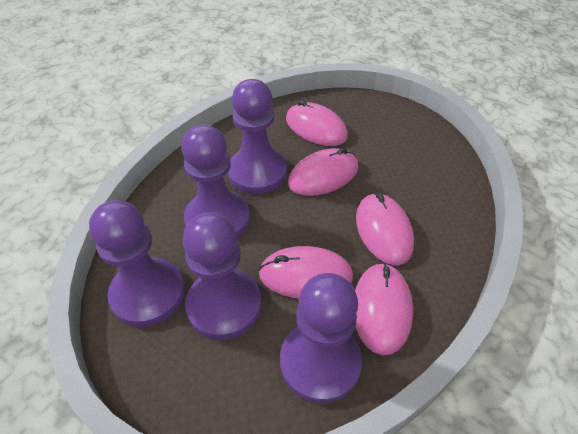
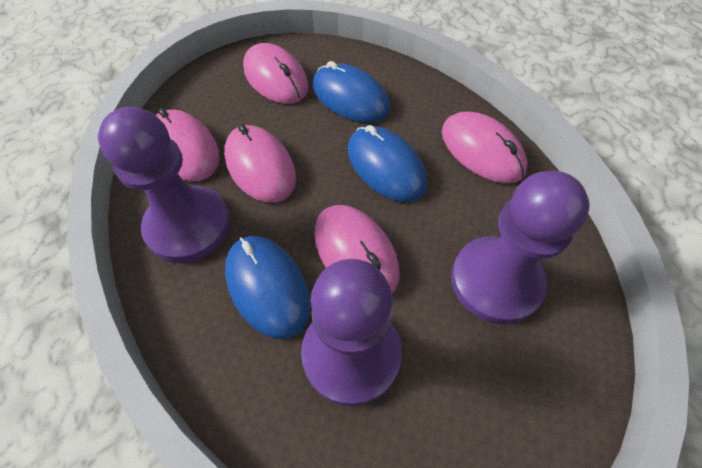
blue mouse: none = 0 -> [225,236,311,339] [312,61,390,123] [348,125,427,202] = 3
purple pawn: [89,200,185,327] [181,124,250,239] [182,212,261,340] [228,79,287,194] [280,273,362,404] = 5 -> [98,107,230,263] [301,259,402,406] [451,171,590,324] = 3

